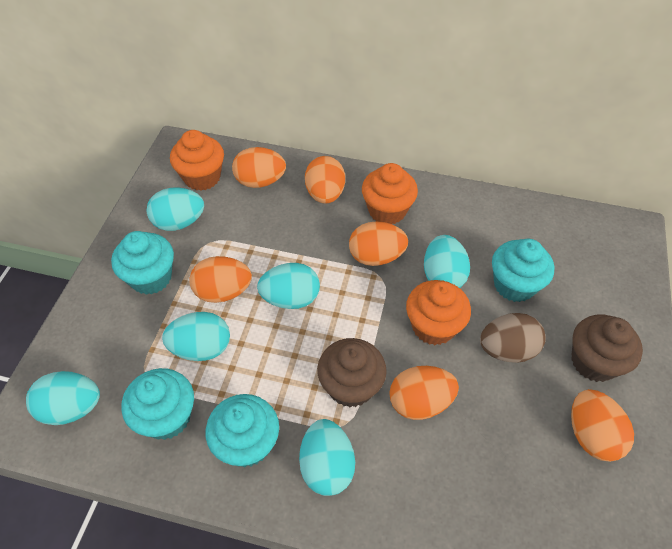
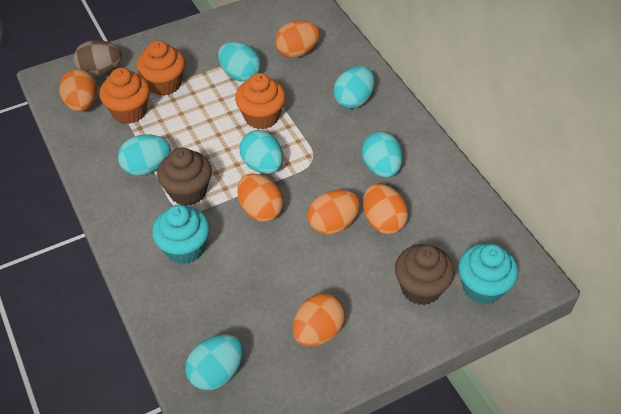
turquoise cupcake: [111,231,174,295] [122,368,194,440] [206,394,279,467] [492,239,554,302] = 4 -> [152,205,210,264] [458,244,518,304] = 2

